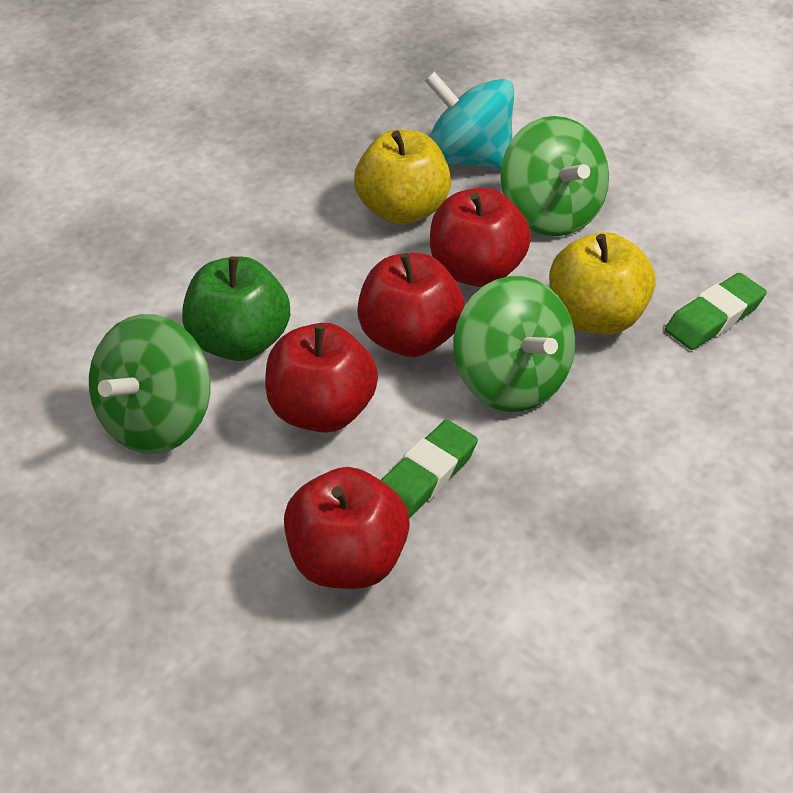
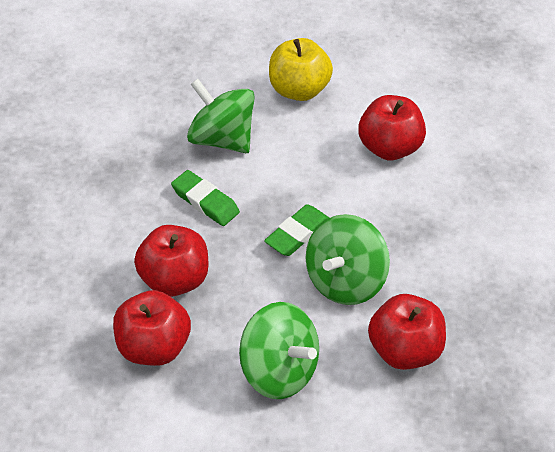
green apple: [182,256,290,361] = 1 -> none = 0
turquoise spinning top: [424,72,514,169] = 1 -> none = 0
yellow apple: [354,130,451,225] [549,232,656,335] = 2 -> [269,38,333,101] = 1

